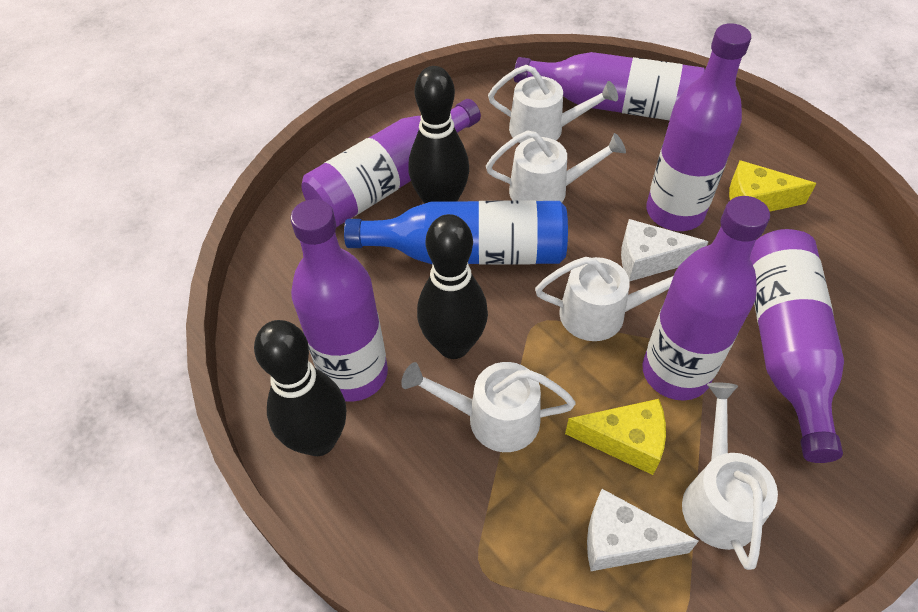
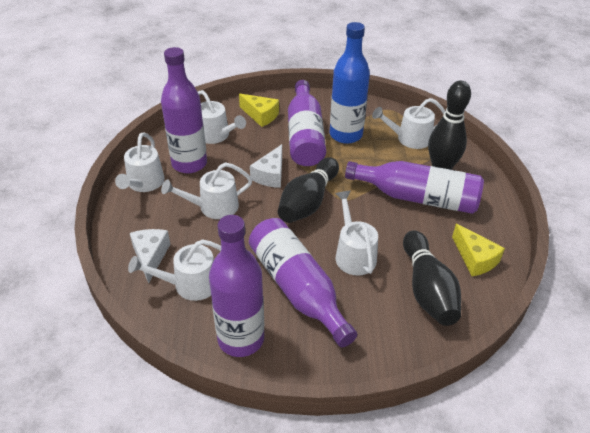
purple bottle: [290,199,388,402] [301,99,481,227] [514,52,705,120] [642,196,770,401] [646,23,751,231] [750,229,844,463] = 6 -> [161,47,207,173] [209,215,264,357] [249,218,357,347] [288,80,326,166] [345,161,484,214] = 5
white watering can: [401,362,576,452] [486,130,626,203] [488,65,618,143] [535,257,674,341] [682,382,778,570] = 5 -> [115,132,165,192] [128,239,221,301] [161,162,252,219] [198,90,246,144] [336,191,378,276] [372,98,446,149] = 6

